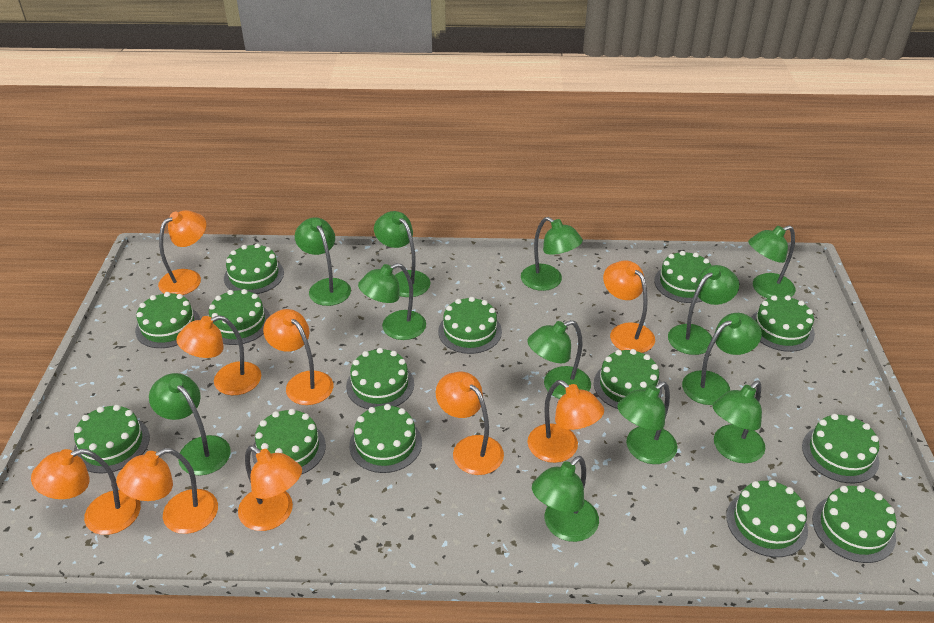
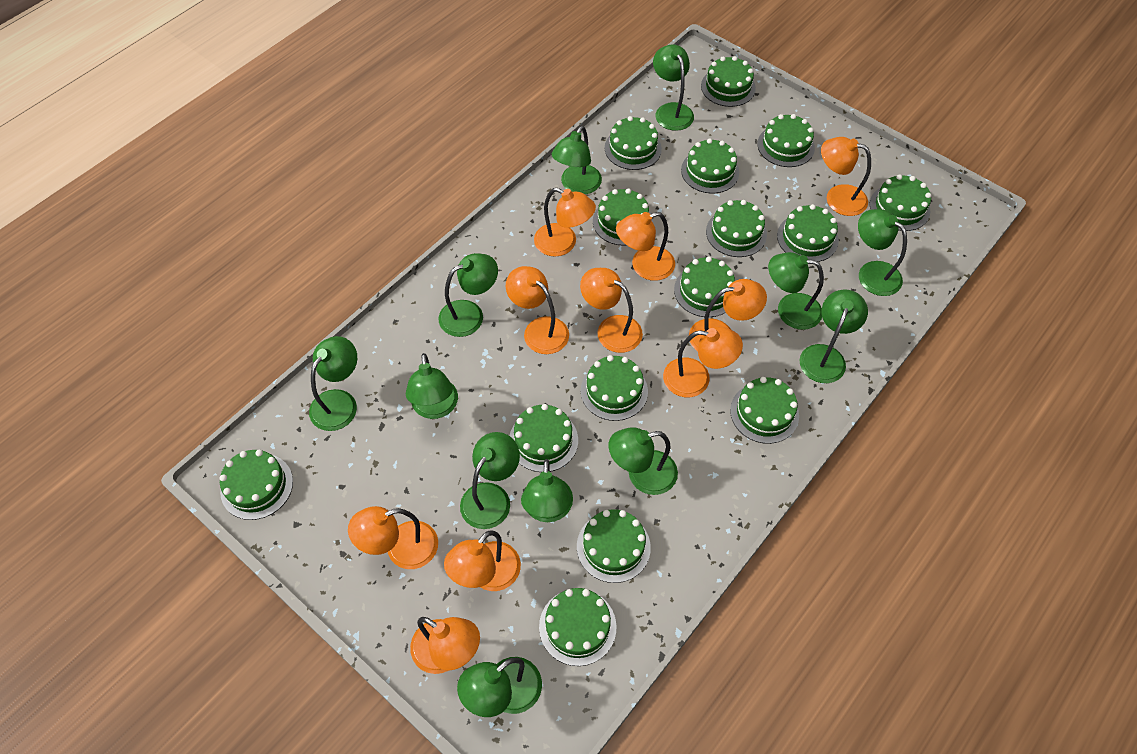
green cake: [74,405,150,473] [135,292,201,348] [209,289,270,345] [224,243,284,294] [252,409,326,475] [346,348,414,409] [349,404,422,473] [438,297,502,354] [594,349,662,409] [654,251,712,303] [726,480,808,557] [751,295,815,352] [802,414,879,483] [812,485,896,563] = 14 -> [220,450,293,520] [509,404,578,472] [539,588,616,666] [577,509,651,583] [581,355,648,421] [593,188,653,246] [605,116,662,170] [674,257,735,317] [681,138,739,193] [701,56,756,107] [706,200,767,257] [730,377,799,444] [757,114,815,167] [777,204,839,262] [870,174,931,231] = 15
orange lamp: [31,449,141,535] [116,448,218,534] [158,210,206,295] [176,315,261,395] [238,446,302,531] [263,309,333,405] [436,372,504,475] [527,380,604,463] [603,261,655,353] = 9 -> [348,506,438,569] [410,617,480,674] [444,530,521,591] [506,266,569,354] [534,188,596,257] [580,268,643,353] [616,212,675,281] [663,326,743,397] [689,279,767,351] [821,137,871,216] = 10

